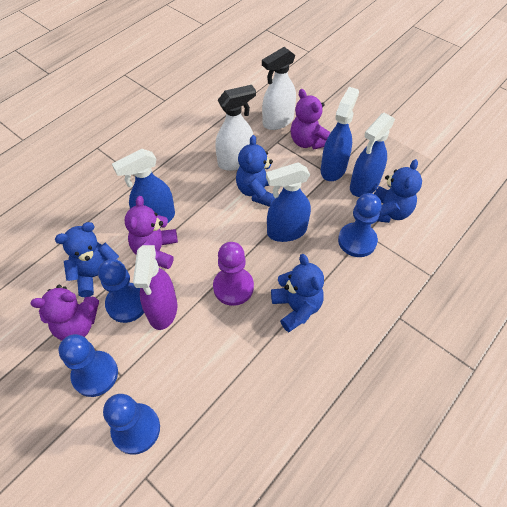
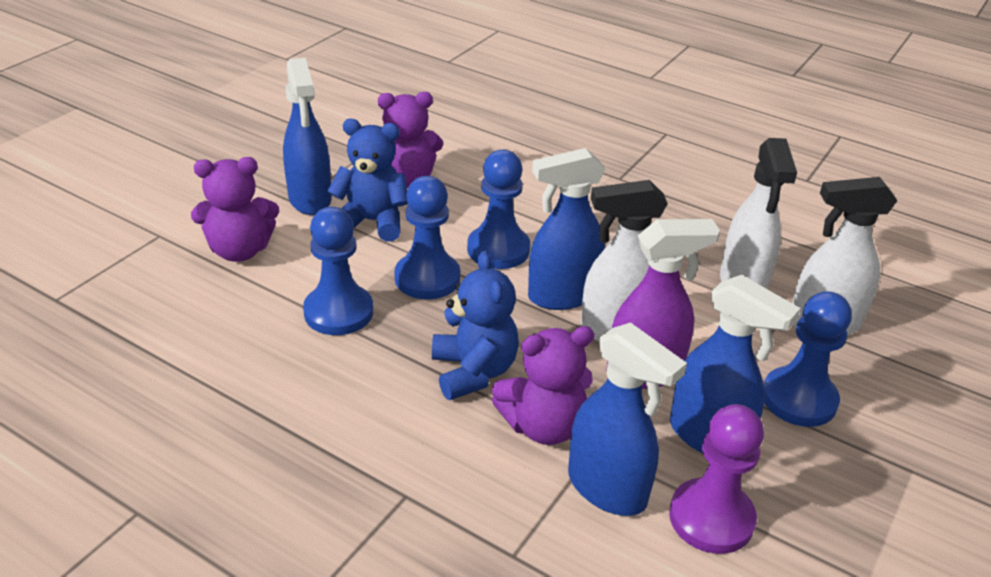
blue teddy bear: [55,222,119,297] [236,135,275,207] [271,254,324,332] [374,159,422,223] = 4 -> [327,119,408,242] [432,251,519,400] = 2
white spray bottle: [215,85,256,171] [262,47,296,130] = 2 -> [581,180,668,341] [720,138,797,289] [792,177,897,335] = 3

